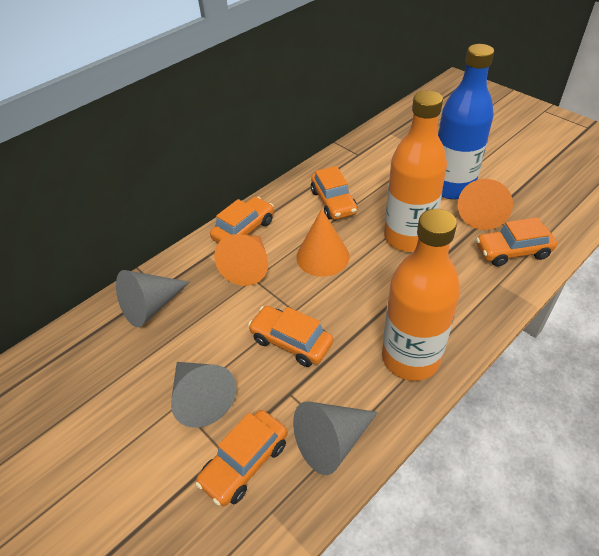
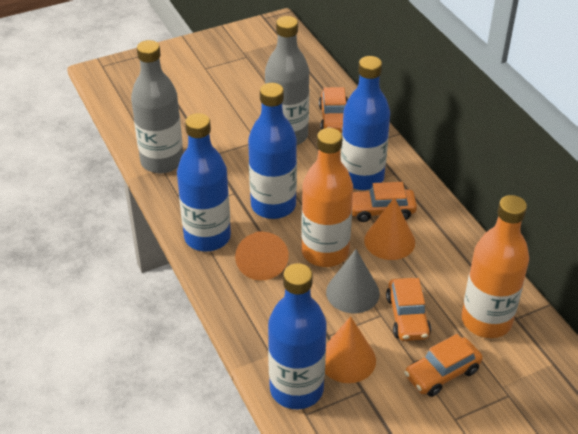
blue bottle: [438,44,494,199] = 1 -> [177,113,231,252] [248,83,297,219] [268,263,327,409] [341,56,390,190] = 4
grey bottle: none = 0 -> [131,40,183,173] [265,16,309,145] = 2
grey cone: [116,270,190,327] [171,362,237,428] [293,401,378,475] = 3 -> [326,249,380,313] = 1
orange car: [195,410,287,506] [210,197,274,243] [248,306,333,367] [311,166,357,220] [476,217,557,267] = 5 -> [319,87,348,133] [352,182,417,222] [386,278,431,341] [404,334,483,397] = 4

